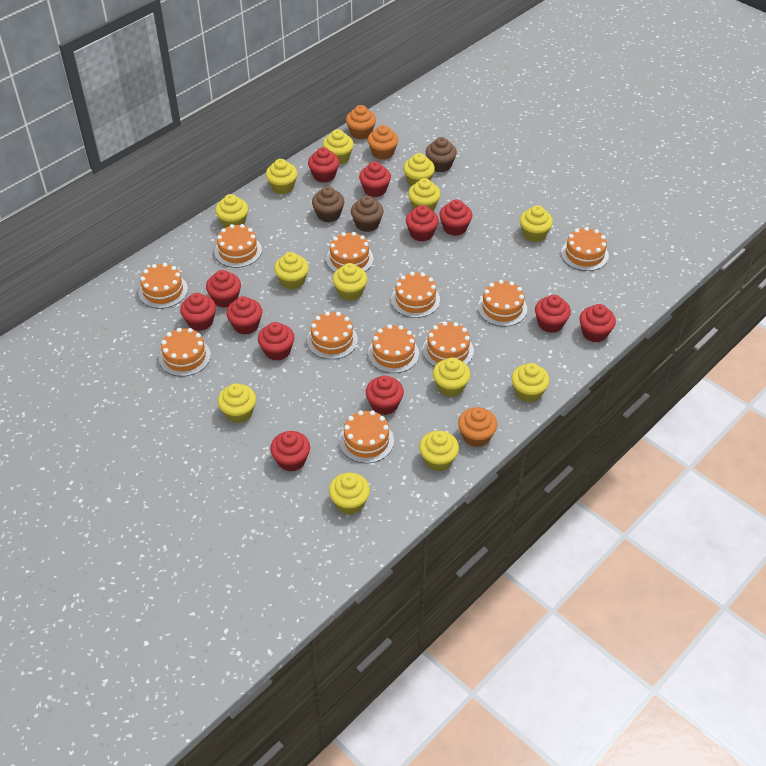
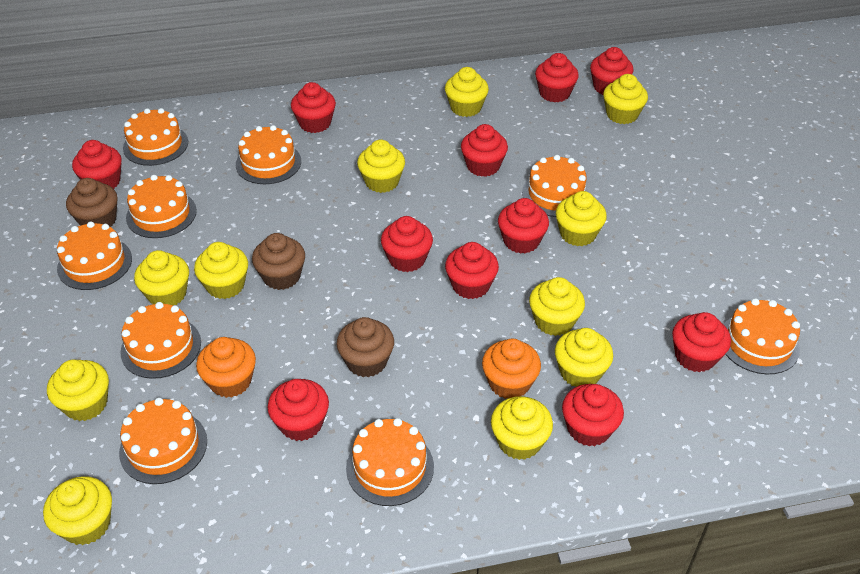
orange cake: [138,263,188,309] [159,328,211,376] [214,224,262,268] [307,311,358,359] [326,232,374,272] [339,410,394,463] [368,324,419,373] [391,272,440,318] [422,321,474,367] [478,280,527,326] [561,227,609,271] = 11 -> [57,221,132,290] [119,398,207,484] [120,302,201,379] [123,108,188,166] [126,175,197,238] [236,125,301,184] [346,418,434,506] [522,155,590,217] [724,298,800,374] = 9
orange cupcake: [346,105,376,139] [368,125,398,160] [458,407,497,447] = 3 -> [196,337,256,398] [482,339,541,399] = 2
red cupcake: [180,293,216,331] [206,270,241,308] [226,296,262,334] [258,322,295,361] [270,431,310,472] [308,147,339,183] [359,161,391,197] [366,375,404,415] [406,205,439,242] [439,199,472,236] [535,295,571,333] [579,304,616,342] = 12 -> [72,140,122,189] [267,379,329,441] [291,82,336,133] [381,216,433,272] [445,242,499,299] [461,124,508,177] [498,198,549,254] [535,53,579,102] [562,384,624,447] [590,47,633,95] [672,312,731,372] = 11
yellow cupcake: [215,194,248,228] [218,383,256,423] [266,159,298,194] [274,252,309,290] [323,129,354,164] [329,473,370,515] [333,263,367,301] [403,153,435,186] [408,178,441,211] [419,431,459,471] [433,358,470,397] [512,363,550,402] [520,205,553,242] = 13 -> [43,476,112,545] [47,360,109,421] [134,250,189,306] [194,242,248,299] [357,140,405,193] [445,67,489,117] [491,396,553,460] [529,277,585,336] [555,328,613,387] [556,191,607,246] [603,74,648,124] = 11

